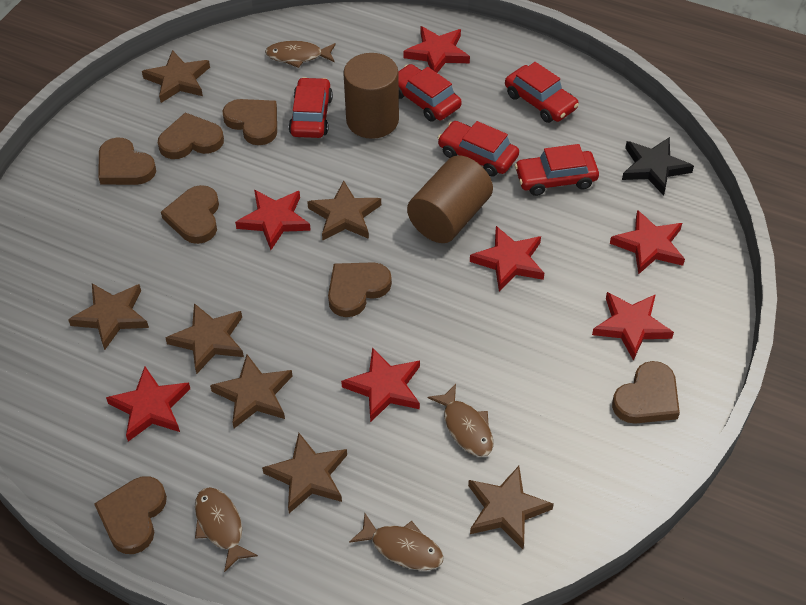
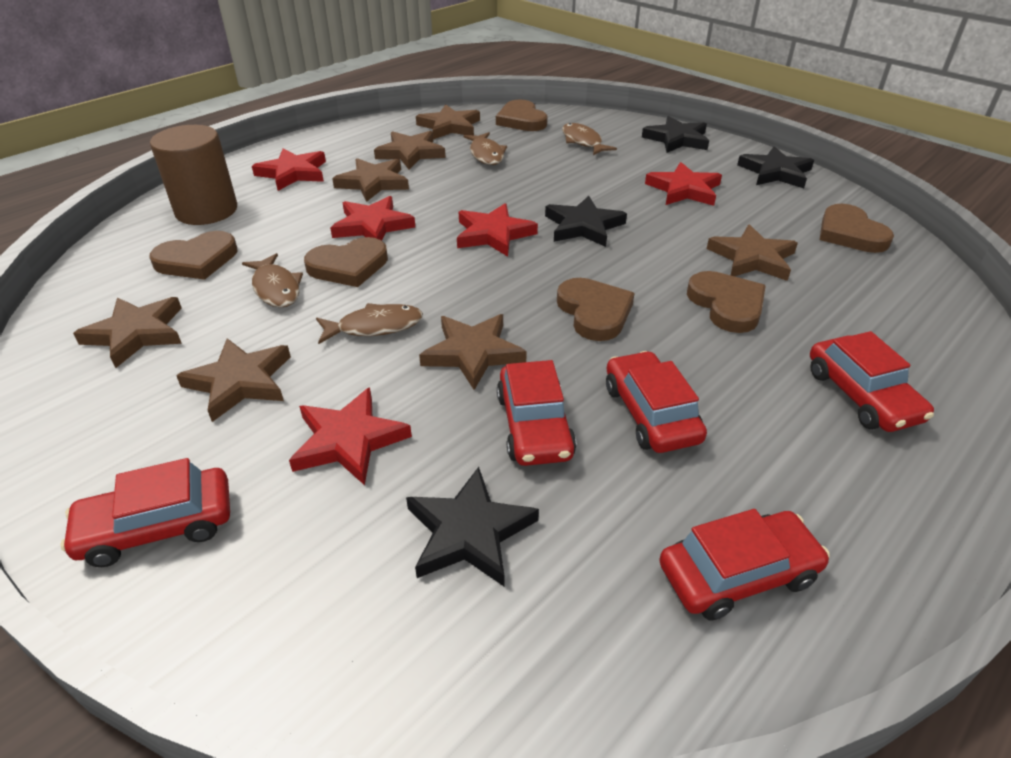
black star: [622,137,694,196] = 1 -> [406,467,539,586] [545,196,627,247] [642,116,709,153] [737,146,814,188] = 4
brown cylinder: [343,53,399,139] [407,155,493,243] = 2 -> [150,125,237,225] = 1
brown heart: [94,476,167,554] [98,137,156,185] [158,113,224,159] [161,185,219,244] [222,99,277,145] [328,262,392,317] [612,361,680,424] = 7 -> [149,231,237,280] [304,237,388,287] [496,100,548,131] [557,278,635,341] [687,271,766,333] [820,204,894,253] = 6
red star: [106,367,190,442] [235,190,311,250] [341,347,420,422] [403,26,470,73] [470,226,544,291] [592,292,674,361] [610,210,685,275] = 7 -> [252,148,326,191] [289,387,412,485] [330,196,415,241] [457,203,538,256] [645,162,722,206] = 5

